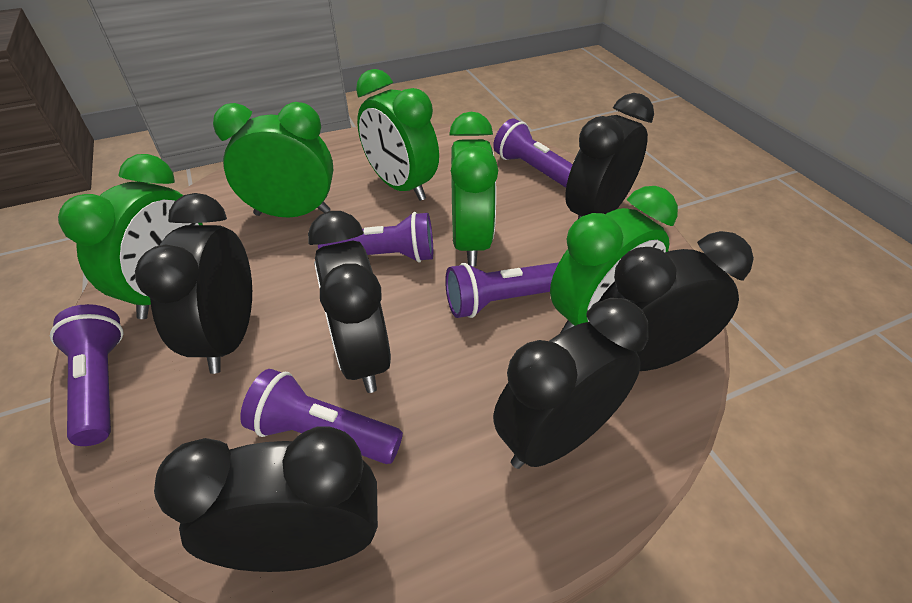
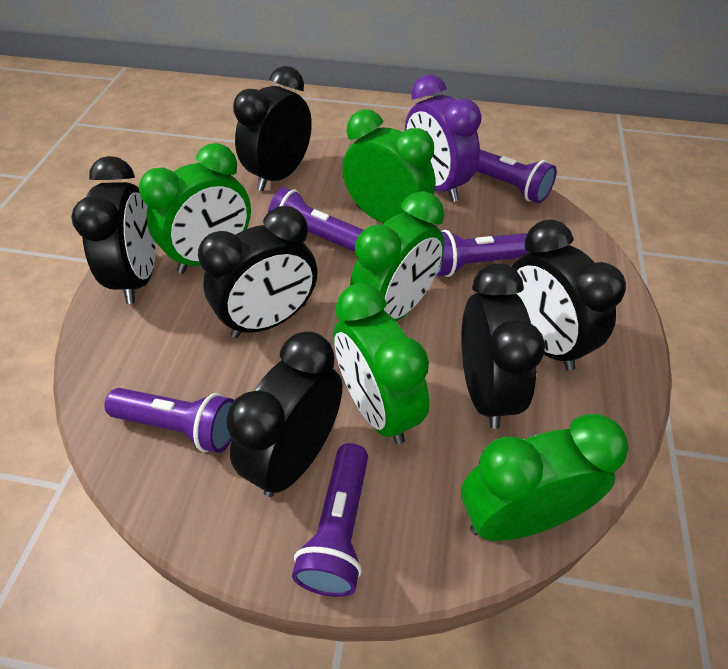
purple clock: none = 0 -> [405,74,481,202] = 1

